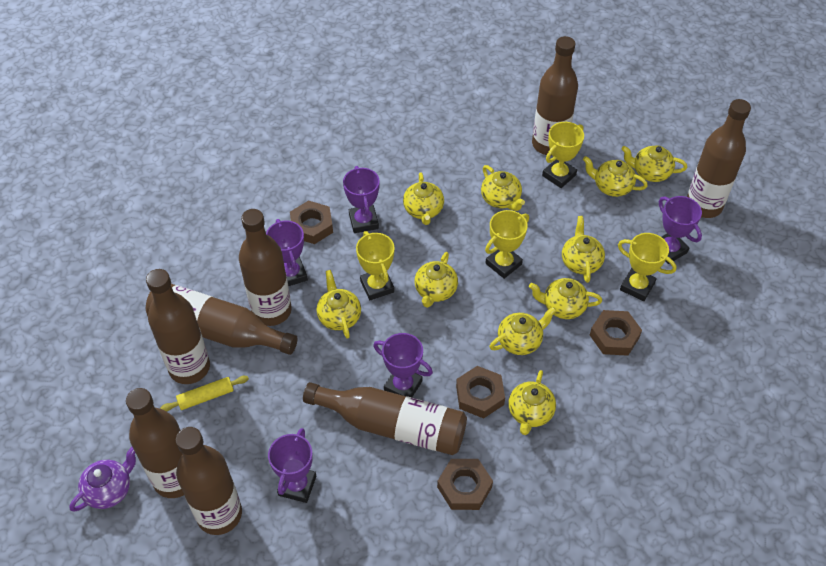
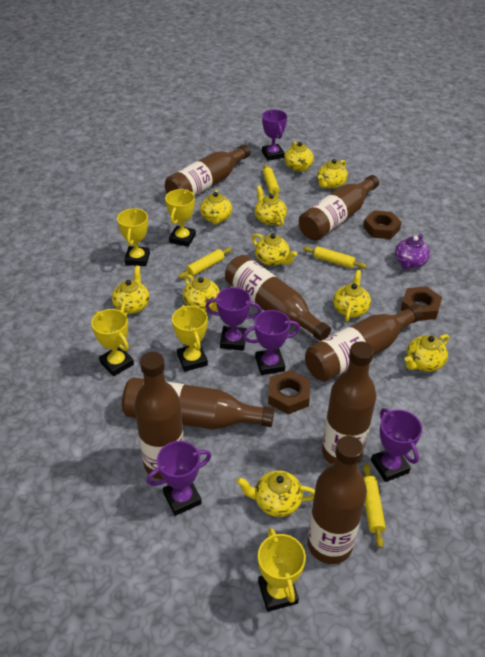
brown nut: [290,200,333,244] [437,459,493,510] [456,366,505,418] [590,310,642,356] = 4 -> [268,370,310,414] [363,210,401,239] [401,286,442,321] = 3
yellow rolling pin: [160,376,249,411] = 1 -> [178,247,232,279] [263,164,280,198] [303,246,367,269] [363,464,386,548] = 4
yellow trophy: [356,231,395,300] [485,210,529,279] [542,122,584,188] [618,233,677,301] = 4 -> [91,309,134,376] [117,208,150,266] [165,189,196,247] [172,305,208,372] [258,528,306,612] = 5

